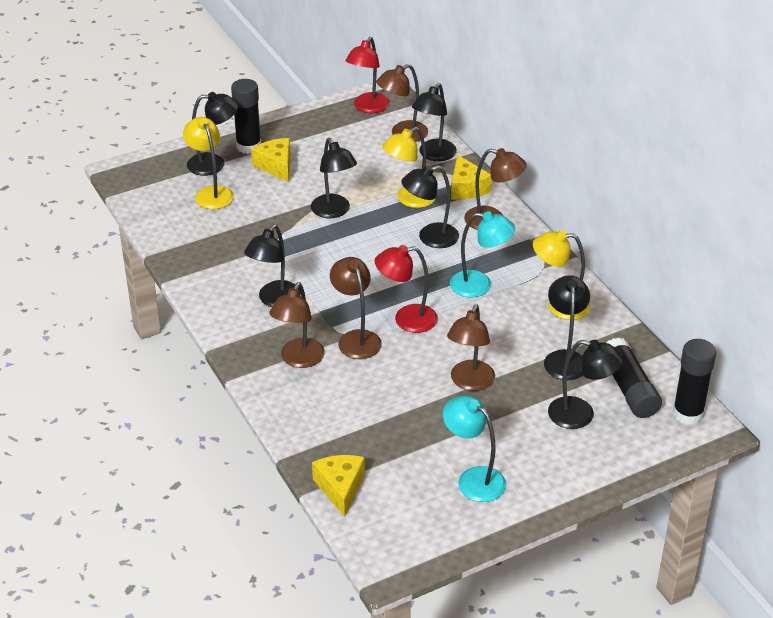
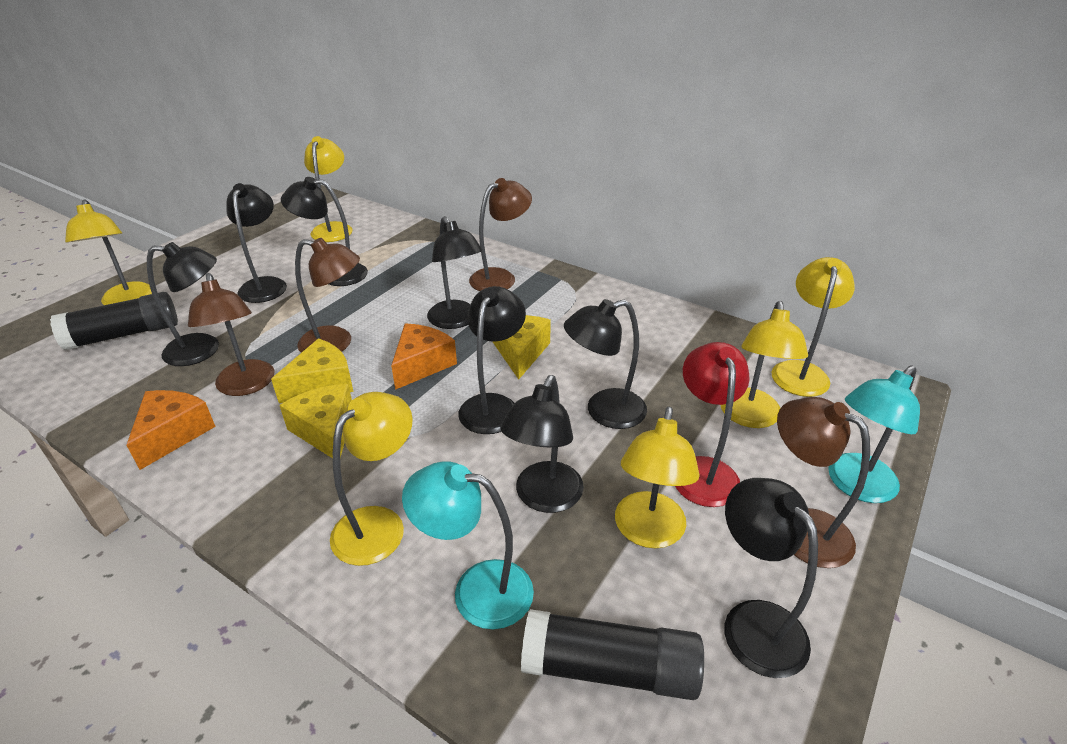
black glue stick: [231,79,261,154] [607,337,662,418] [673,339,716,425] = 3 -> [50,292,178,350] [521,609,704,700] = 2
black lamp: [187,92,238,176] [244,224,301,307] [311,138,357,218] [402,165,459,248] [412,83,457,161] [544,275,590,380] [548,340,624,429] = 7 -> [147,242,219,366] [226,183,287,303] [281,177,368,286] [427,216,483,329] [459,286,526,434] [500,375,584,513] [564,299,647,429] [724,478,818,678] = 8
brown lamp: [269,282,325,368] [330,257,382,359] [376,64,428,142] [447,304,495,391] [464,148,527,230] = 5 -> [188,273,274,396] [295,238,360,353] [469,178,532,291] [777,397,870,568] = 4
orange cheese: none = 0 -> [126,390,216,470] [391,323,457,390] = 2
red lamp: [345,37,390,113] [375,245,438,333] = 2 -> [675,342,750,507] = 1
yellow lamp: [183,117,234,209] [382,127,436,208] [533,230,591,320] = 3 -> [65,199,152,305] [304,136,353,242] [330,392,413,566] [615,407,700,549] [721,301,808,428] [771,257,855,397] = 6

